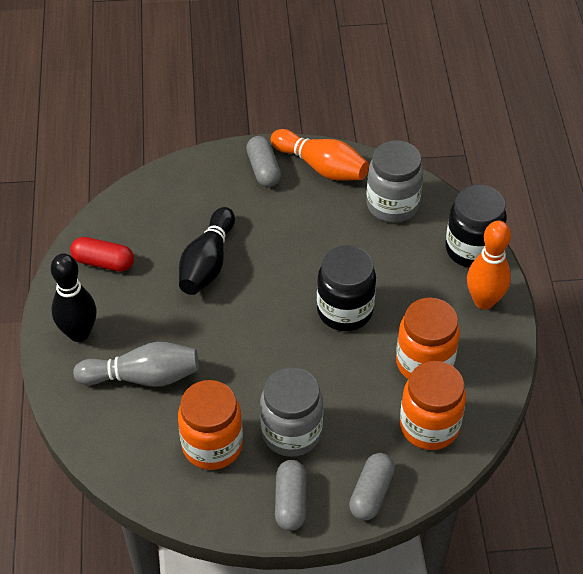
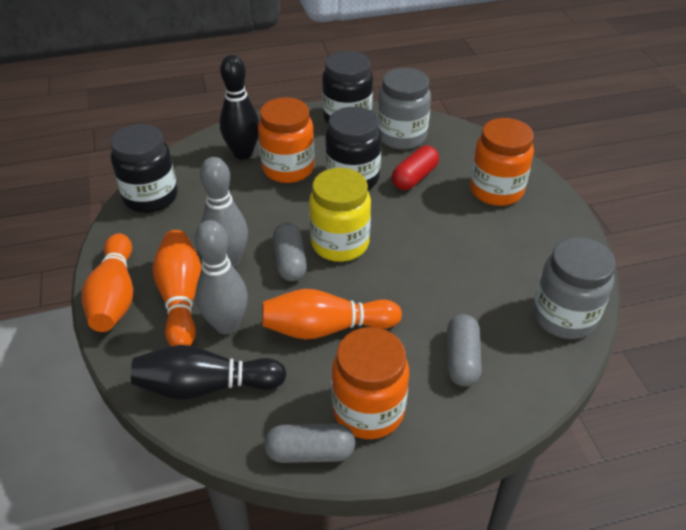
black jar: [317,245,376,331] [446,184,506,268] = 2 -> [110,124,178,213] [322,51,373,125] [325,107,381,190] = 3
grey bowling pin: [73,342,199,387] = 1 -> [195,220,248,334] [200,157,248,267] = 2
orange bowling pin: [271,129,369,181] [467,221,511,310] = 2 -> [82,233,133,332] [152,230,201,346] [262,289,402,339] = 3
yellow jar: none = 0 -> [309,168,371,262] = 1

